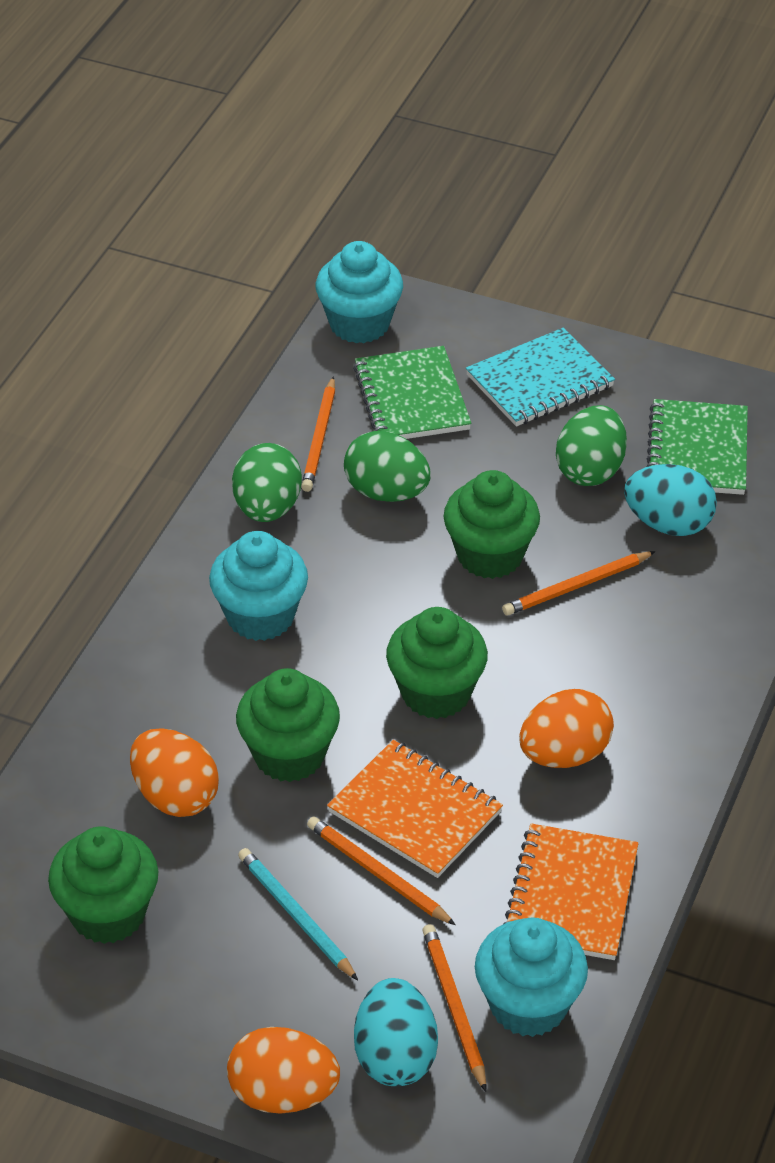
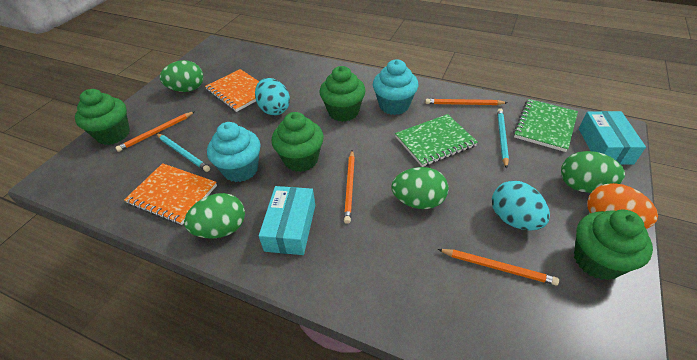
green egg: [232,443,302,522] [344,431,431,502] [556,405,627,486] = 3 -> [160,60,203,92] [184,193,245,239] [391,167,449,209] [561,151,625,193] = 4
orange egg: [130,729,219,817] [227,1027,340,1113] [519,689,614,768] = 3 -> [587,183,658,229] = 1
turquoise box: none = 0 -> [259,186,315,255] [579,111,646,165] = 2
turquoise cupcake: [209,531,308,641] [316,241,403,343] [475,917,588,1037] = 3 -> [207,122,260,182] [373,59,418,115] = 2
turquoise notebook: [466,328,615,427] = 1 -> none = 0
turquoise pencil: [238,848,358,980] = 1 -> [156,133,210,172] [497,108,509,169] = 2

